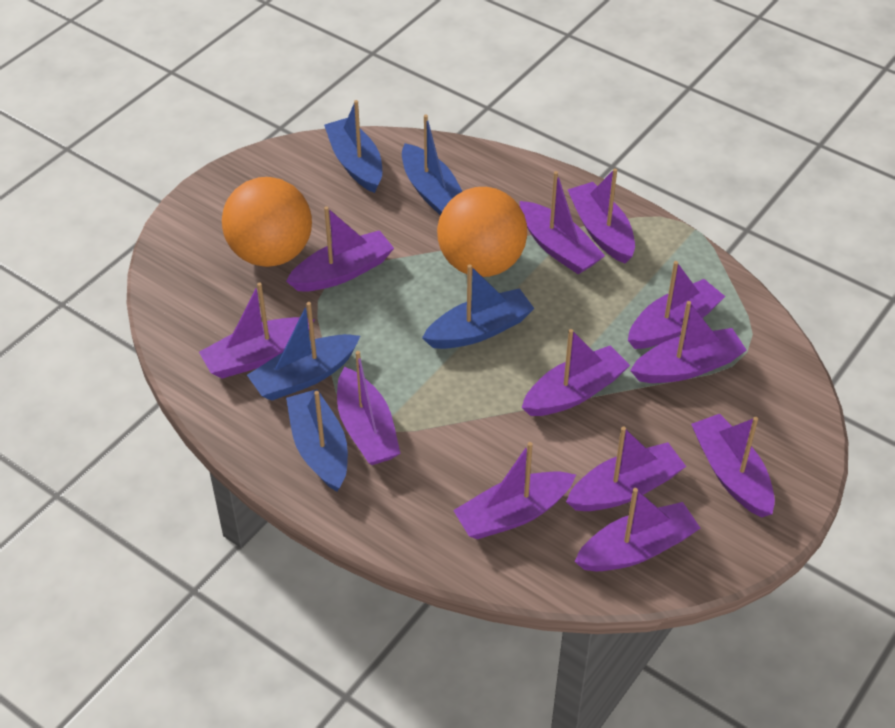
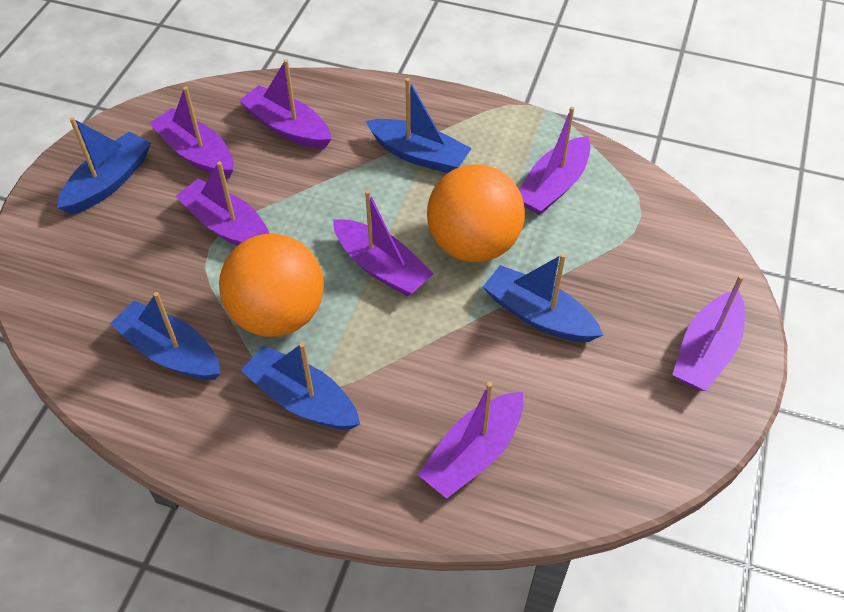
purple boat: [199,282,315,379] [286,206,394,291] [337,351,401,465] [453,442,576,539] [520,171,605,274] [522,329,630,416] [566,427,686,511] [567,168,635,264] [574,488,700,571] [628,261,725,349] [630,301,747,383] [691,414,775,518] = 12 -> [150,87,234,178] [175,161,270,246] [239,59,332,149] [333,190,434,296] [418,382,524,499] [519,107,591,215] [672,275,745,391] = 7

